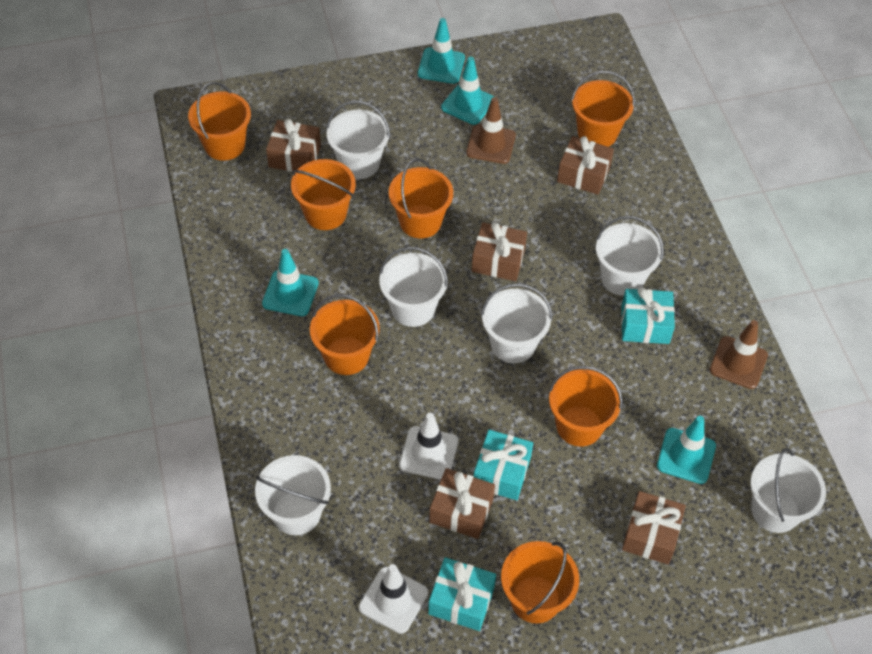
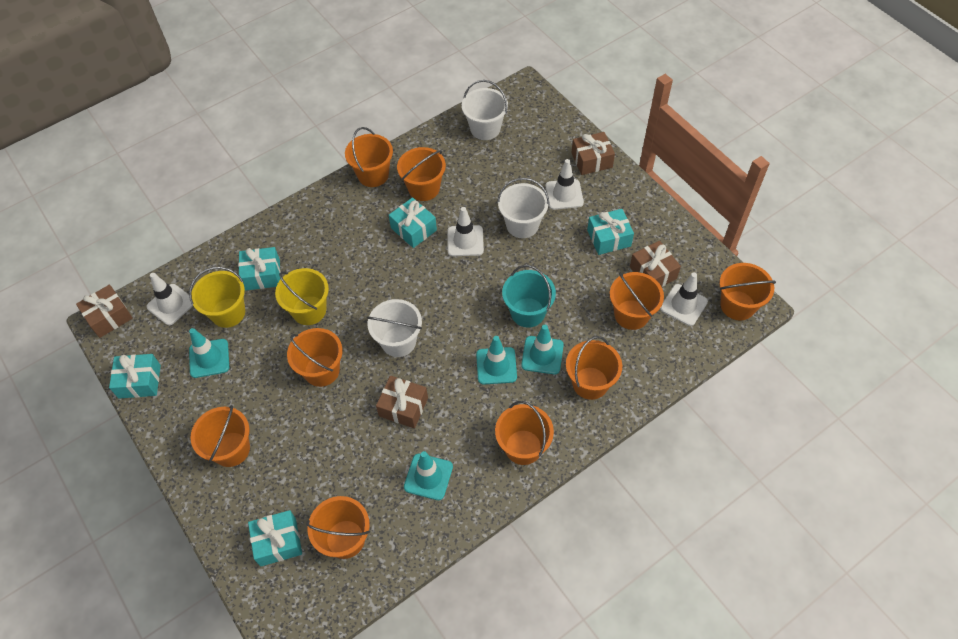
brown gift: [266,119,321,172] [429,468,495,539] [472,222,527,281] [557,136,614,195] [622,491,686,564] = 5 -> [76,285,133,338] [376,376,428,428] [572,132,615,175] [630,241,681,287] = 4
brown traffic cone: [466,97,516,164] [710,320,768,389] = 2 -> none = 0
orange bucket: [188,82,251,161] [291,159,356,230] [310,294,380,375] [389,158,453,238] [501,541,579,623] [549,366,623,446] [571,71,635,147] = 7 -> [190,405,250,467] [287,328,343,387] [306,496,370,559] [345,127,393,187] [397,147,446,201] [495,401,554,465] [566,336,622,400] [610,272,664,330] [719,263,776,320] = 9
turquoise bucket: none = 0 -> [502,265,556,328] = 1
turquoise gift: [428,557,496,631] [474,430,533,500] [621,287,675,344] = 3 -> [109,354,161,399] [238,247,281,291] [248,510,302,566] [389,197,437,248] [587,209,634,255] = 5
white bucket: [255,455,331,535] [326,101,390,179] [379,247,448,327] [481,283,552,363] [596,216,664,296] [750,448,826,533] = 6 -> [367,299,422,357] [462,80,508,140] [497,178,549,238] = 3
white traffic cone: [359,564,428,634] [399,413,459,480] = 2 -> [146,273,193,325] [447,207,484,256] [545,159,584,210] [660,273,708,326] = 4
yellow bucket: none = 0 -> [189,267,245,328] [275,268,329,325] = 2

